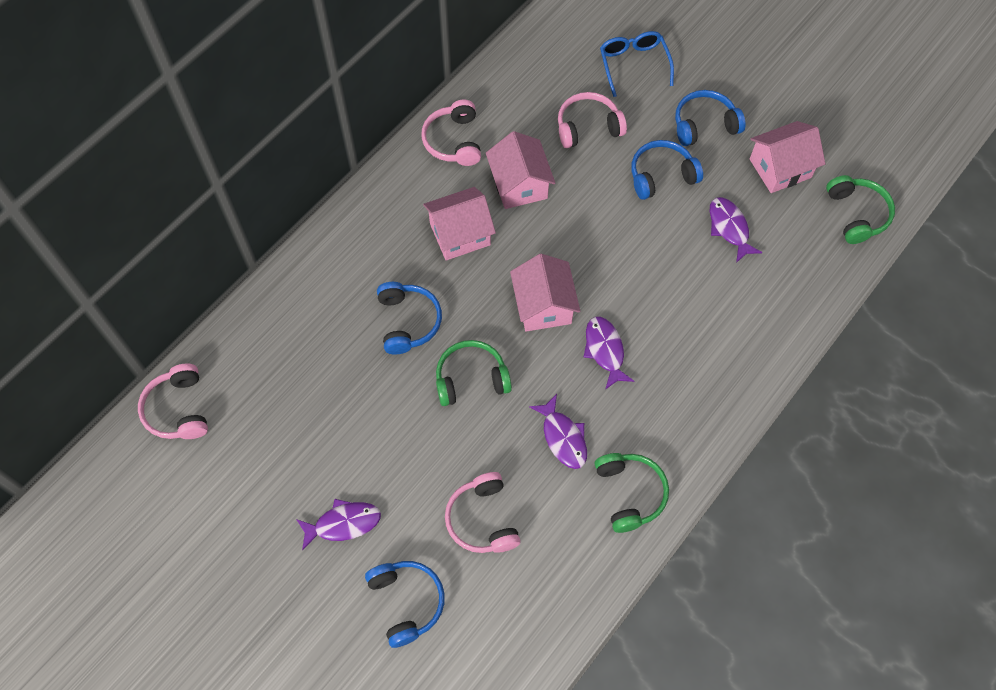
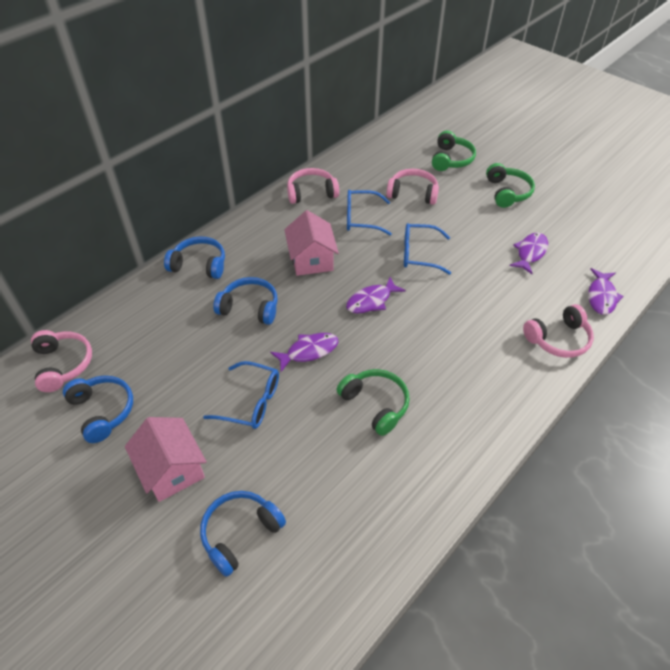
blue glasses: [600,31,674,97] = 1 -> [203,361,279,429] [347,190,392,235] [404,223,451,275] = 3
pink house: [423,187,496,260] [486,131,555,209] [510,254,580,331] [750,121,825,193] = 4 -> [125,417,207,502] [284,210,339,276] = 2

